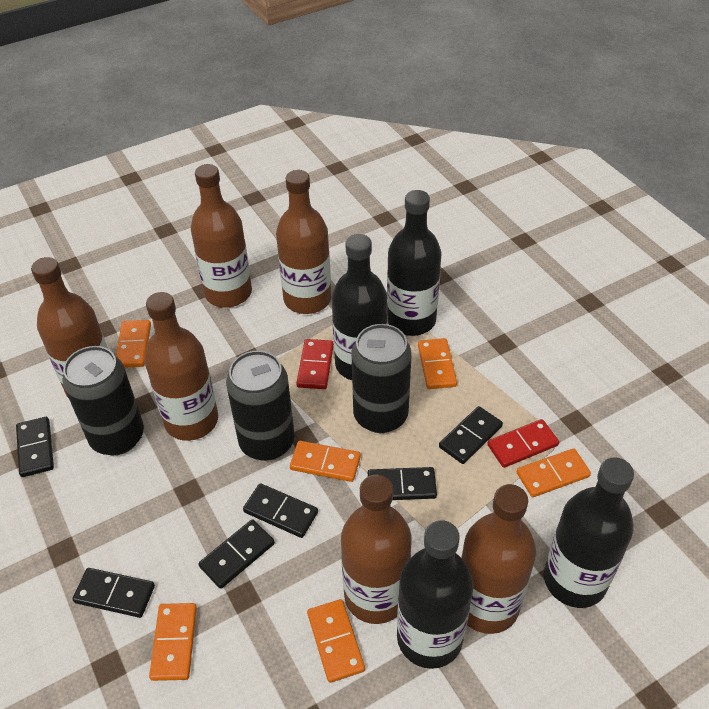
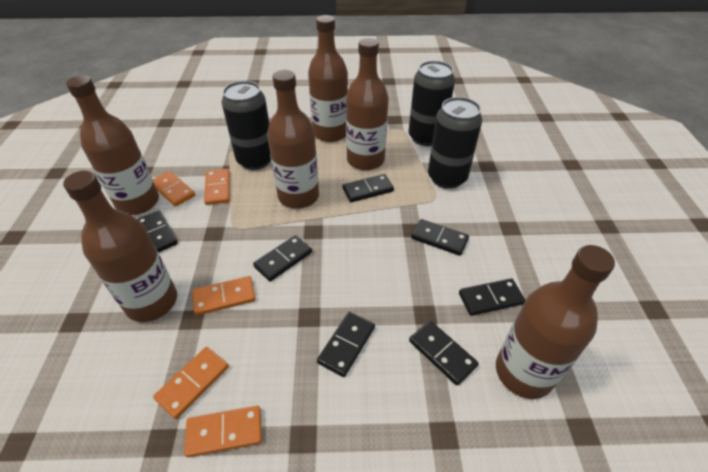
black bottle: [332,234,388,380] [387,190,442,336] [397,520,473,669] [544,457,634,608] = 4 -> none = 0
black domino: [16,417,54,477] [72,568,155,618] [198,519,275,589] [243,483,318,538] [368,467,437,500] [439,406,503,464] = 6 -> [137,211,178,253] [253,235,312,282] [317,312,375,377] [342,174,394,202] [409,321,479,386] [411,219,469,256] [459,278,525,316] = 7
orange domino: [116,320,151,368] [149,603,197,681] [290,441,361,482] [307,599,365,683] [418,338,457,389] [517,448,591,497] = 6 -> [153,171,195,207] [153,347,229,419] [184,406,262,457] [192,276,255,316] [204,169,230,205] = 5
red domino: [296,339,334,389] [487,419,559,468] = 2 -> none = 0

